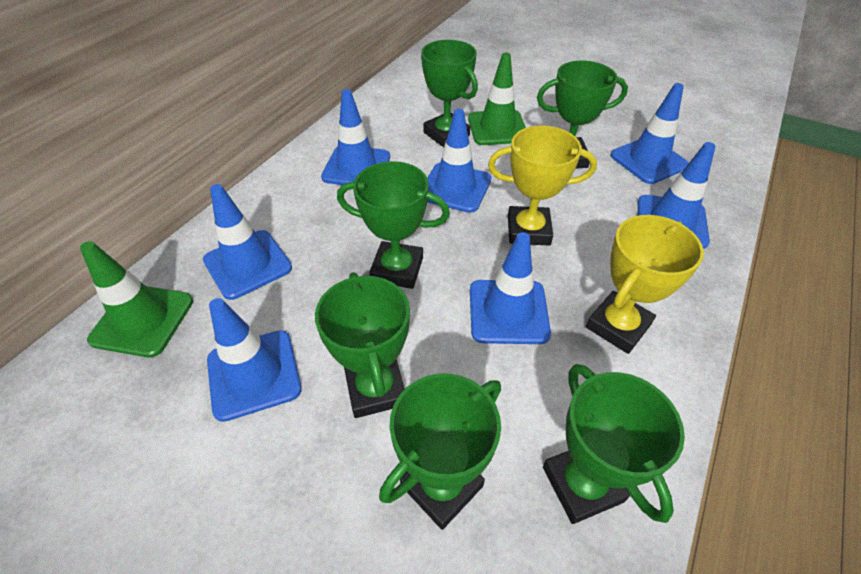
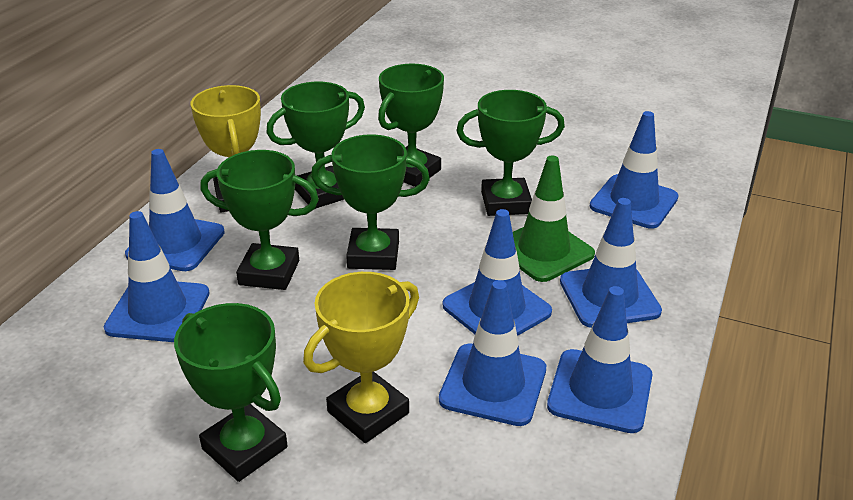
green traffic cone: [80,241,193,357] [468,53,526,145] = 2 -> [513,156,595,282] = 1

